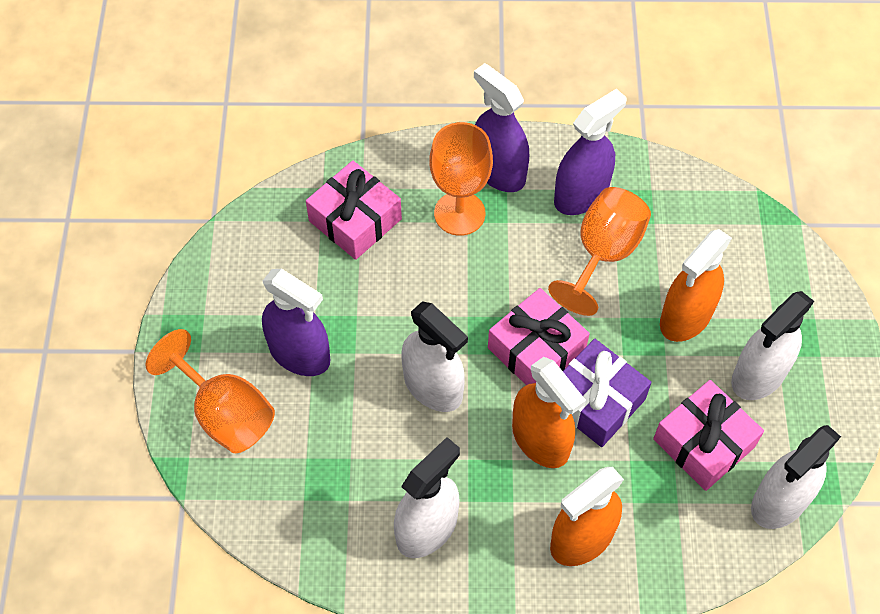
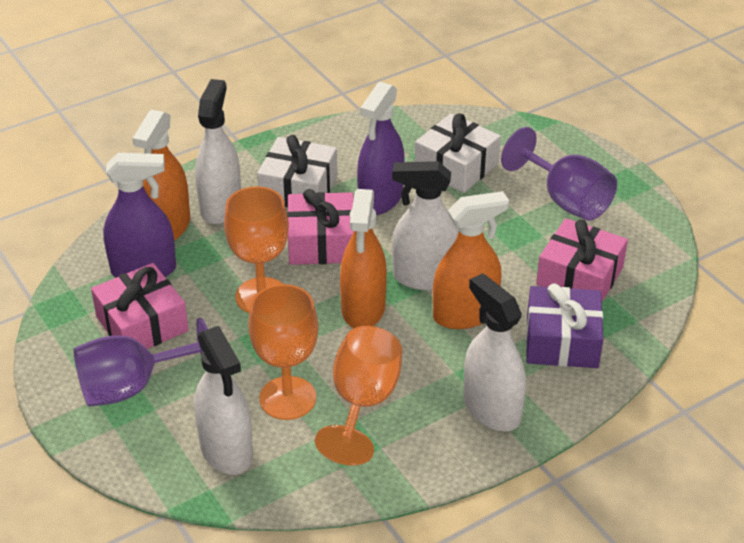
purple goblet: none = 0 -> [73,318,208,407] [501,127,617,221] = 2
purple spray bottle: [262,269,330,376] [474,63,529,192] [554,89,627,215] = 3 -> [103,153,176,277] [357,82,405,215] = 2
white gift: none = 0 -> [257,135,337,207] [415,113,501,193] = 2

